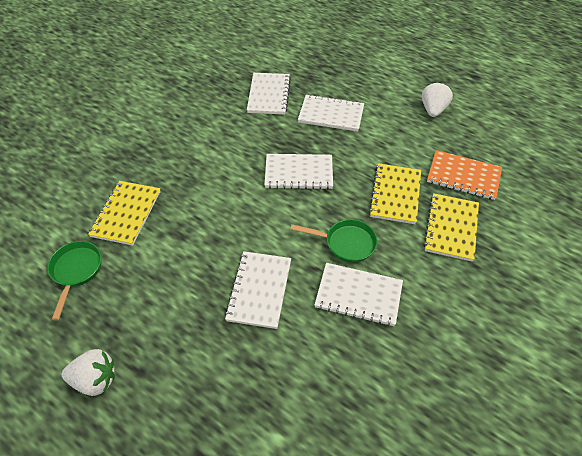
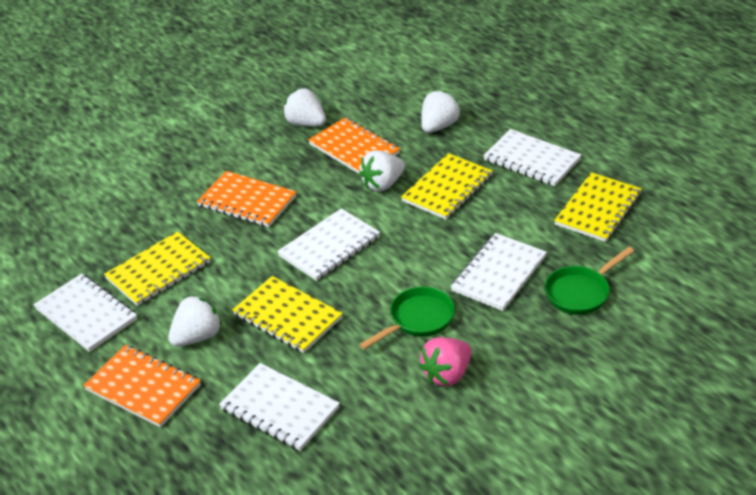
orange notebook: [427,150,502,200] = 1 -> [83,345,201,427] [197,171,296,227] [308,118,400,173] = 3
pink strawberry: none = 0 -> [419,337,472,386] = 1
white strawberry: [62,349,115,396] [422,82,453,117] = 2 -> [168,295,222,346] [283,88,326,127] [359,150,405,192] [421,91,460,133] = 4
yellow notebook: [88,181,161,246] [369,163,421,224] [423,193,479,262] = 3 -> [104,231,211,306] [232,276,343,353] [401,153,493,220] [554,172,642,242] = 4

